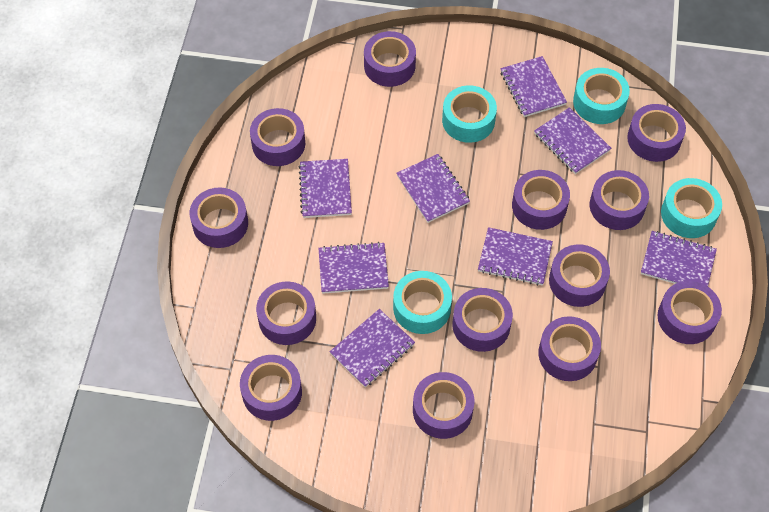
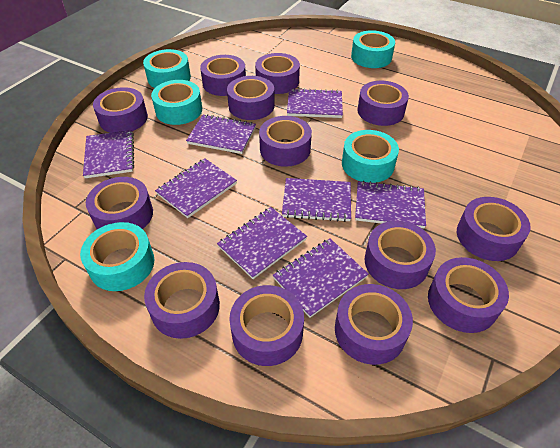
turquoise tape: [393,271,452,334] [442,85,497,143] [573,68,630,124] [661,178,722,238] = 4 -> [80,222,154,291] [143,49,191,88] [151,80,202,125] [342,130,399,183] [351,30,395,68] = 5

